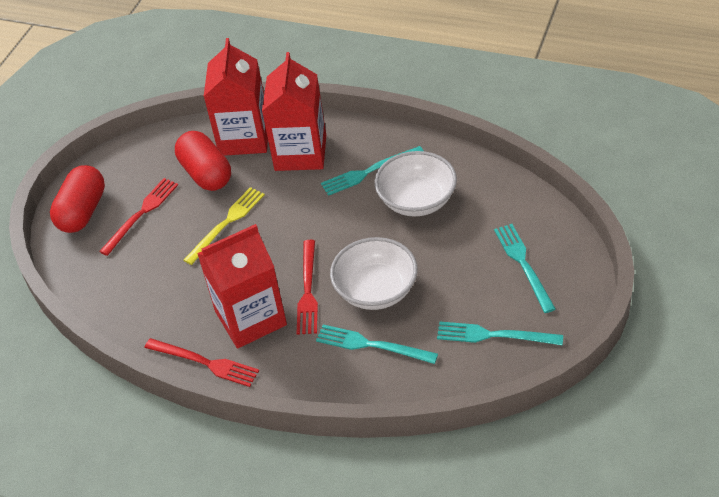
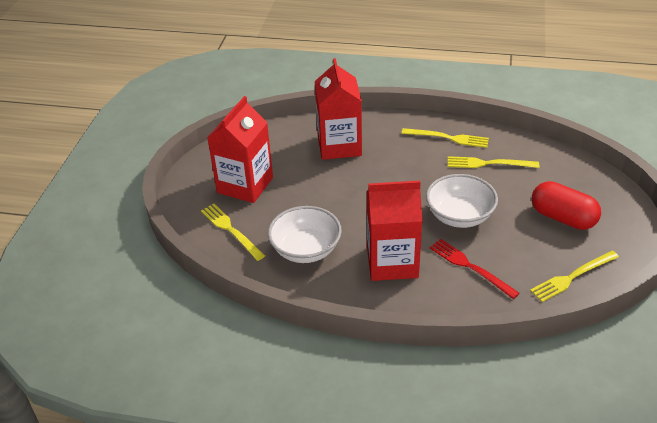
red capsule: [50,165,105,233] [175,131,231,191] = 2 -> [532,181,601,230] = 1
red fork: [99,178,178,256] [145,338,259,387] [297,240,318,335] = 3 -> [430,239,520,299] = 1
turquoise fork: [316,325,438,364] [321,146,423,196] [437,322,563,345] [494,224,556,313] = 4 -> none = 0
yellow fork: [184,187,265,265] = 1 -> [201,204,265,261] [401,128,489,148] [448,156,539,168] [530,251,619,302] = 4

